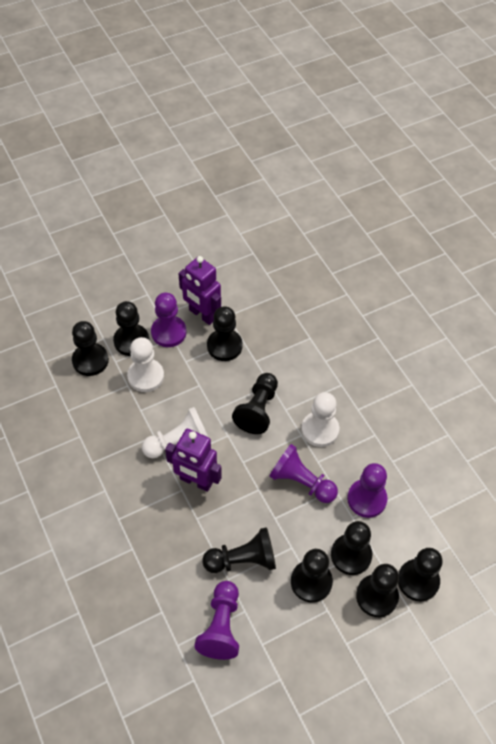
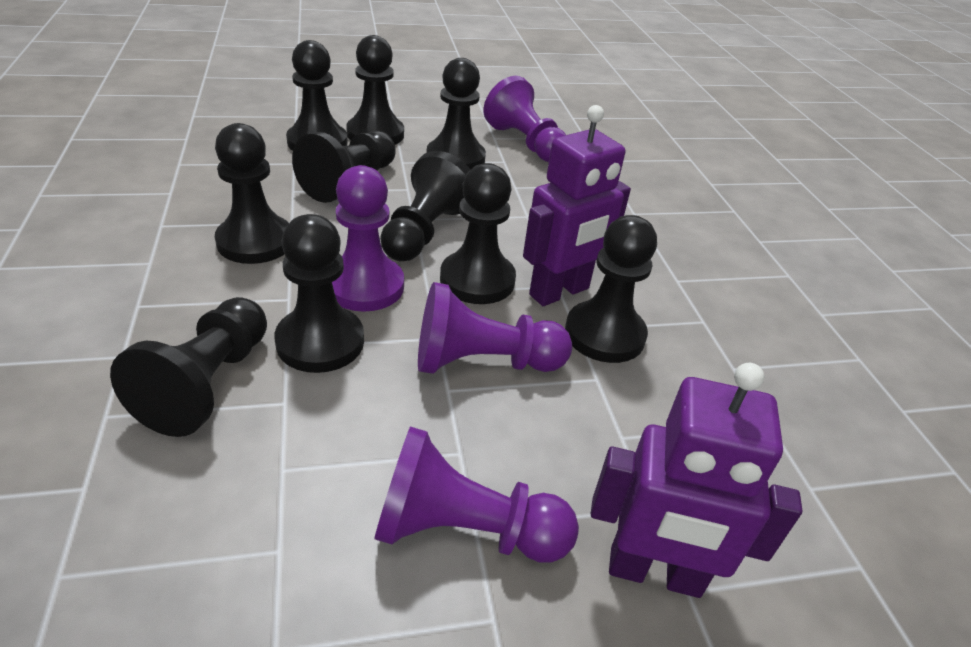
black pawn: [72,321,109,376] [113,301,149,356] [202,527,276,573] [207,306,243,361] [232,373,278,434] [291,549,333,603] [331,521,372,575] [356,564,399,617] [398,548,443,601] = 9 -> [110,297,267,437] [215,123,289,264] [274,214,364,373] [286,40,348,151] [292,131,396,203] [346,35,404,145] [380,151,470,261] [427,58,486,170] [440,163,516,304] [565,215,657,363] = 10
white pawn: [127,337,164,392] [142,407,208,458] [301,392,339,447] = 3 -> none = 0

